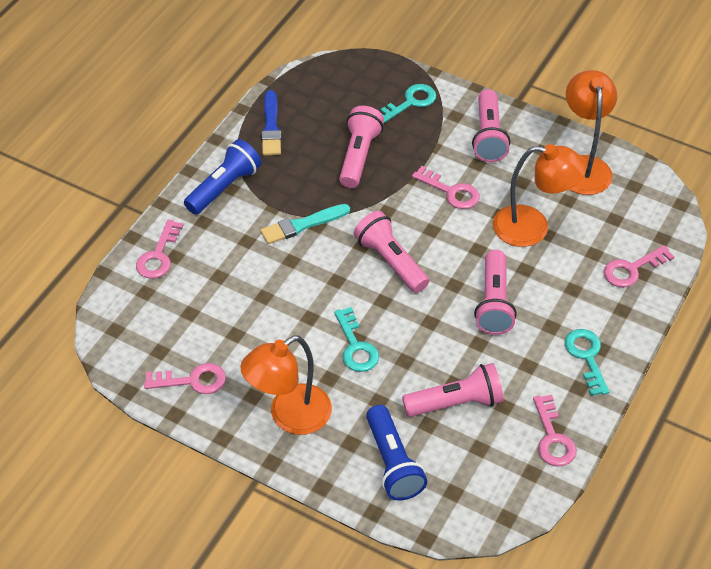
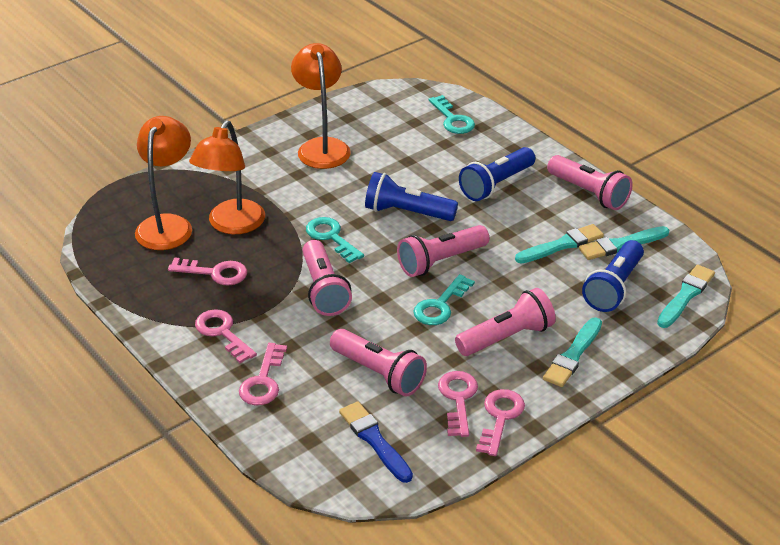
blue flashlight: [184,139,262,215] [366,405,427,501] = 2 -> [365,172,458,221] [459,147,535,201] [582,240,644,312] = 3
turquoise brush: [261,204,350,244] = 1 -> [515,224,604,263] [543,317,602,387] [579,226,669,260] [657,265,715,328] = 4

